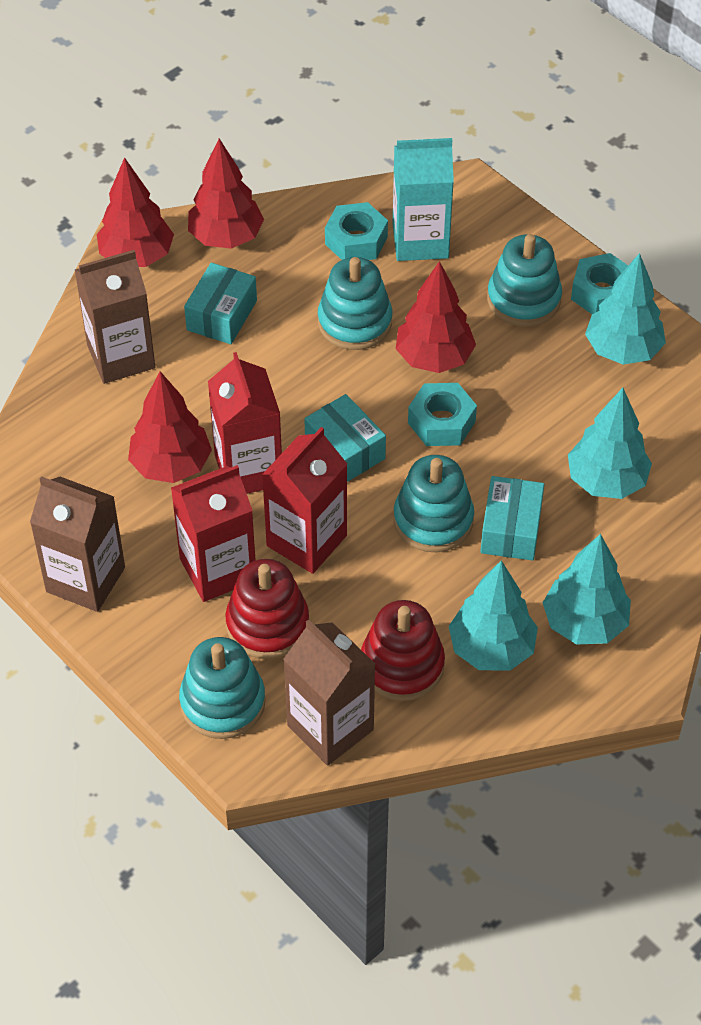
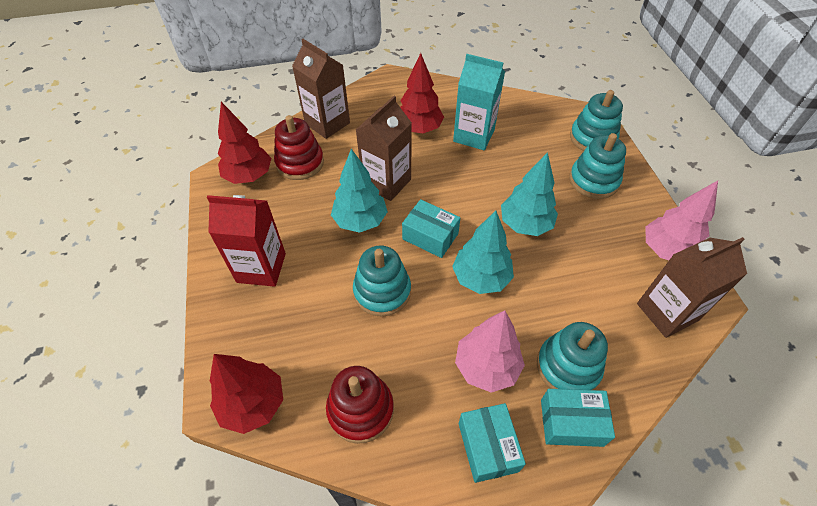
pink tree: none = 0 -> [455,311,525,393] [645,181,718,260] = 2
red carton: [171,465,255,602] [208,352,282,494] [262,427,347,574] = 3 -> [207,195,286,287] = 1
red tree: [97,157,174,267] [128,371,212,483] [188,139,264,249] [396,261,476,373] = 4 -> [210,354,283,434] [218,102,271,184] [400,53,444,134] = 3
turquoise nut: [325,202,388,260] [408,383,477,446] [571,253,628,314] = 3 -> none = 0
turquoise tree: [449,560,538,671] [543,534,631,644] [568,388,652,499] [585,253,666,365] = 4 -> [331,149,388,233] [452,210,514,294] [501,152,558,236] = 3

